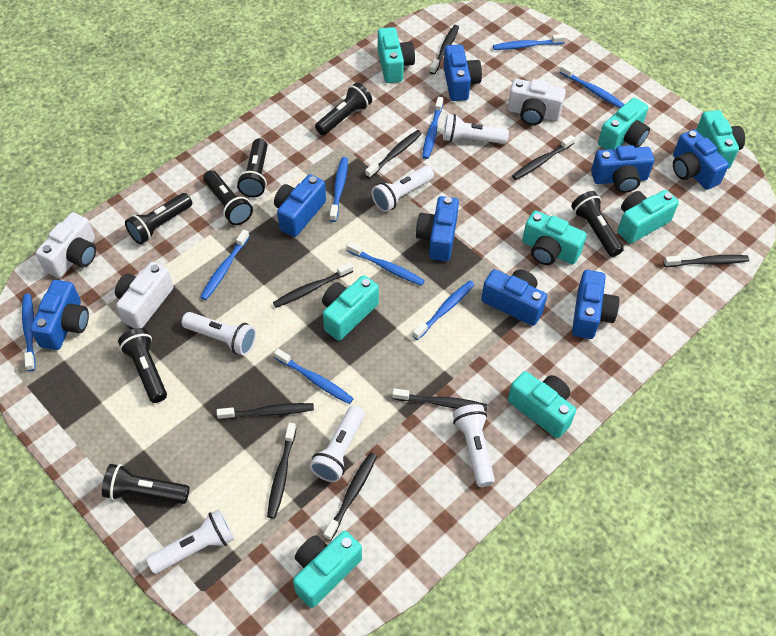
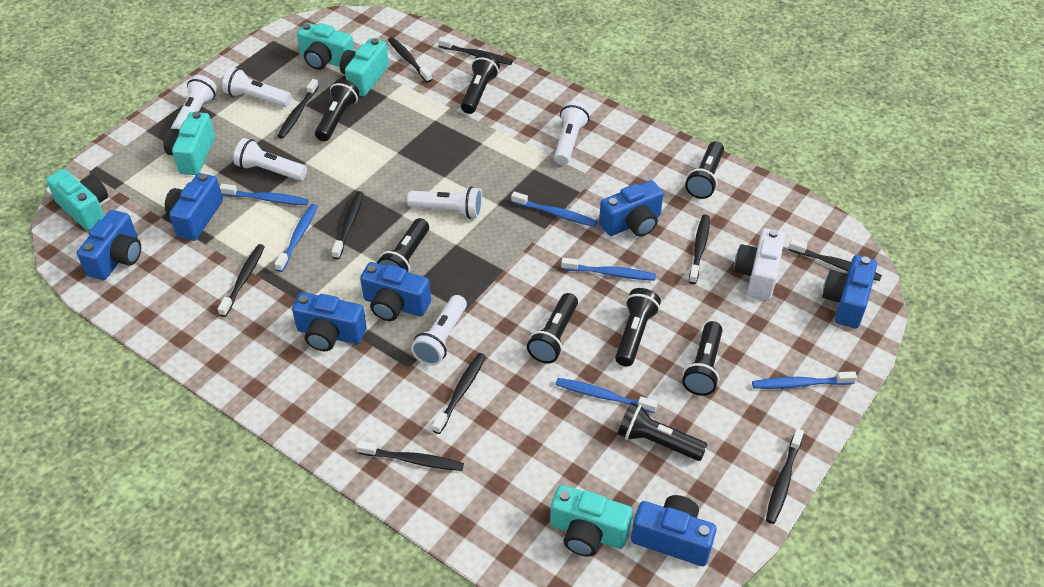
black flashlight: [102,464,190,504] [118,328,167,403] [125,193,192,244] [203,170,253,225] [237,139,267,197] [315,83,372,135] [571,191,624,257] = 7 -> [315,79,359,141] [377,218,429,273] [461,53,500,114] [527,293,578,363] [615,288,661,367] [617,402,708,461] [682,321,723,396] [685,141,724,199] = 8
black toothbrush: [217,403,314,420] [267,423,296,519] [273,262,353,308] [324,452,377,541] [365,130,422,179] [392,388,487,411] [430,25,459,74] [512,135,575,180] [663,255,749,267] = 9 -> [218,244,265,317] [278,79,319,138] [332,191,364,259] [356,441,464,471] [388,37,432,83] [432,353,486,434] [438,37,513,65] [689,215,710,284] [766,428,804,524] [788,239,882,281] = 10
blue camera: [30,280,89,350] [274,174,326,237] [416,196,459,261] [443,45,482,101] [481,269,547,326] [572,270,619,339] [591,145,654,193] [673,129,729,190] = 8 -> [77,210,141,280] [165,173,223,241] [292,292,367,351] [360,262,431,321] [599,180,664,237] [631,495,717,566] [822,255,877,328] = 7
blue toothbrush: [22,294,36,371] [200,229,249,300] [274,349,354,404] [330,157,348,222] [346,242,425,286] [412,281,475,340] [422,97,443,159] [493,34,566,50] [560,64,624,108] = 9 -> [220,184,308,205] [275,204,318,272] [511,192,597,227] [555,378,658,413] [561,258,656,280] [752,371,857,389] = 6
turquoise camera: [293,531,362,608] [322,275,379,341] [378,27,415,83] [508,371,576,438] [522,210,587,265] [598,98,650,150] [618,190,679,244] [696,110,745,169] = 8 -> [46,169,108,231] [163,111,215,175] [297,23,354,70] [340,38,389,96] [550,485,633,557] = 5
white camera: [36,212,96,278] [115,262,174,329] [508,79,566,125] = 3 -> [734,228,785,300] = 1

